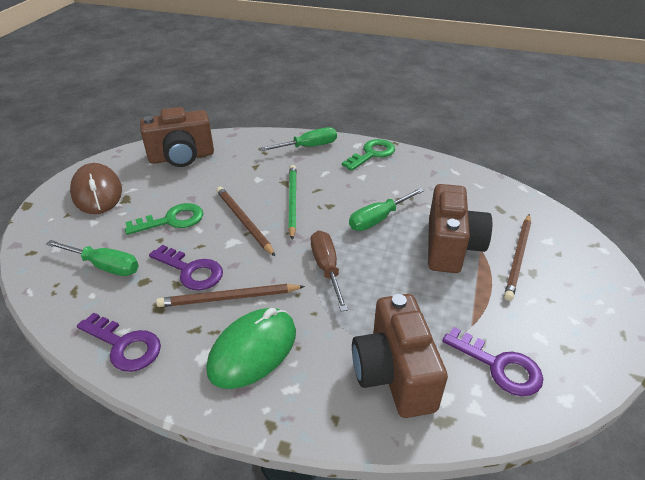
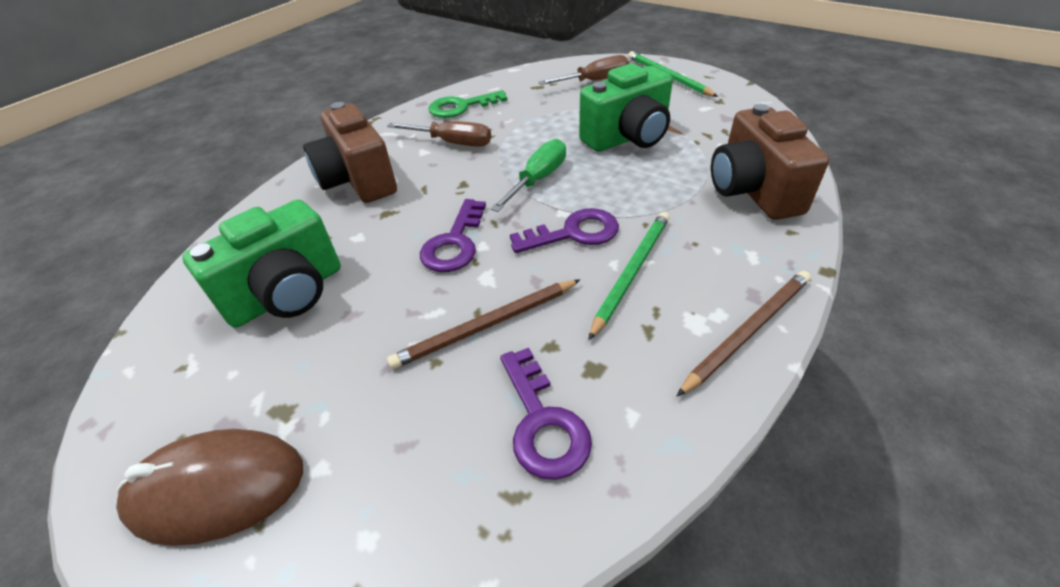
brown camera: [140,107,214,167] [352,294,448,418] [428,184,492,273] = 3 -> [303,102,397,203] [711,104,829,220] = 2
brown pencil: [156,284,305,307] [216,187,276,257] [504,214,531,301] = 3 -> [387,279,581,369] [677,271,811,396] = 2
brown screwdriver: [311,230,348,312] = 1 -> [387,121,491,147] [538,55,629,85] = 2
green camera: none = 0 -> [182,199,341,328] [579,63,673,152] = 2
green key: [125,203,203,235] [342,139,395,171] = 2 -> [429,90,507,118] = 1
green mouse: [206,308,296,389] = 1 -> none = 0
green pencil: [288,165,297,240] = 1 -> [588,212,669,340] [628,51,718,97] = 2
green screwdriver: [46,240,139,276] [259,127,337,151] [349,188,424,231] = 3 -> [491,139,566,212] = 1

